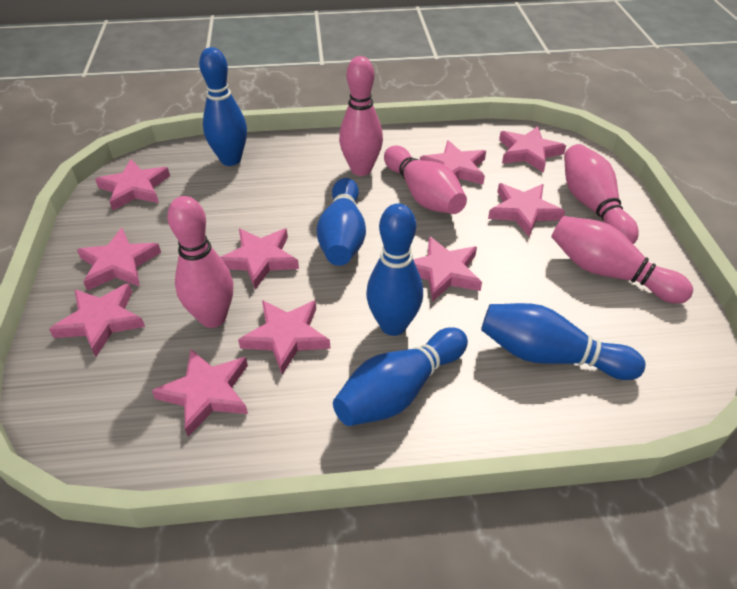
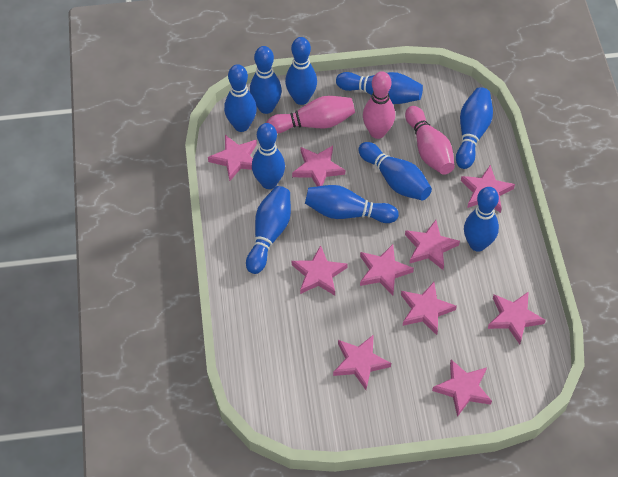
blue bowling pin: [199,47,247,166] [317,178,366,266] [333,327,468,426] [366,203,423,336] [481,303,645,380] = 5 -> [224,64,257,132] [246,186,291,274] [250,46,282,114] [252,123,285,189] [285,37,317,105] [305,185,399,223] [336,72,423,104] [358,142,432,201] [456,87,493,169] [464,187,499,252] = 10
pink bowling pin: [167,196,233,328] [339,56,383,176] [384,146,467,214] [551,216,693,304] [564,144,639,244] = 5 -> [266,96,355,133] [363,71,395,139] [405,106,454,175] = 3

